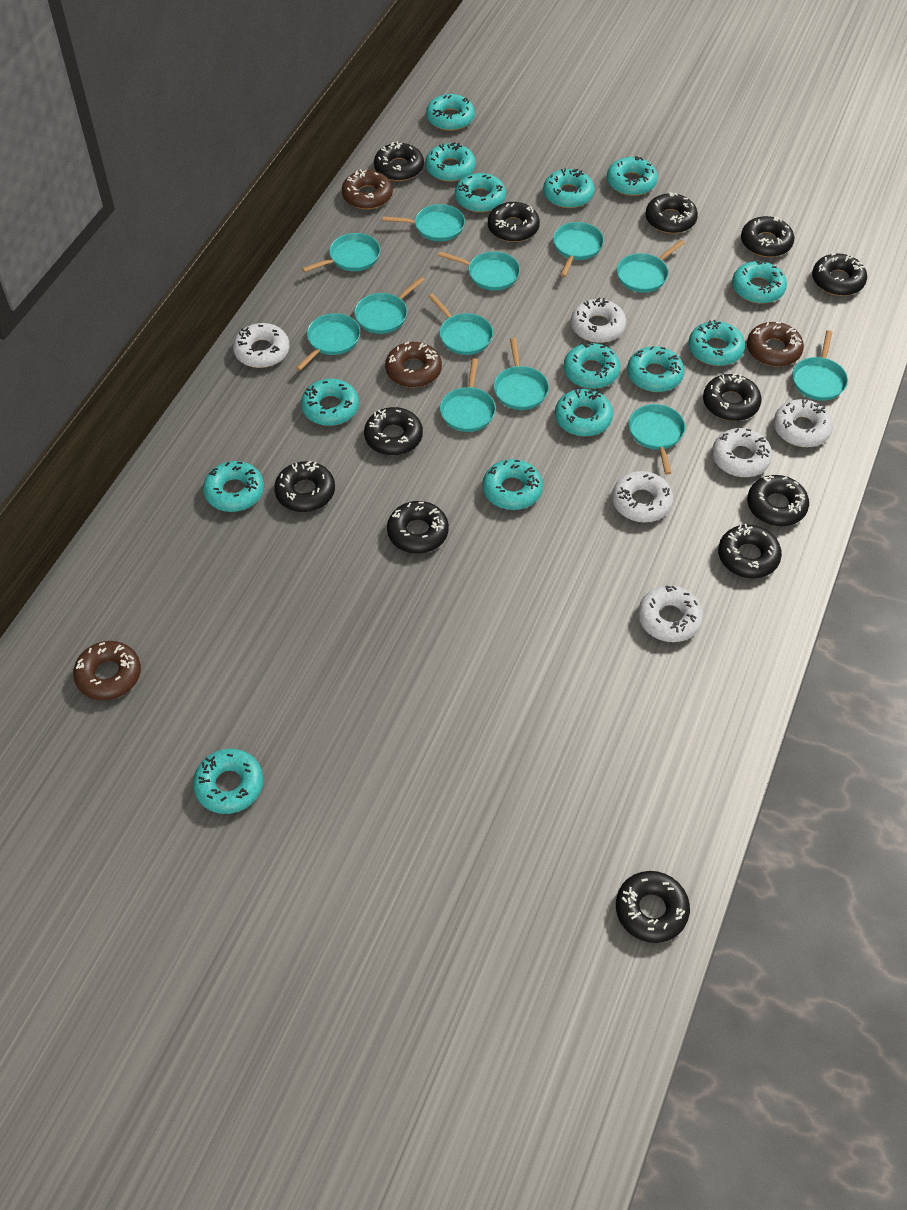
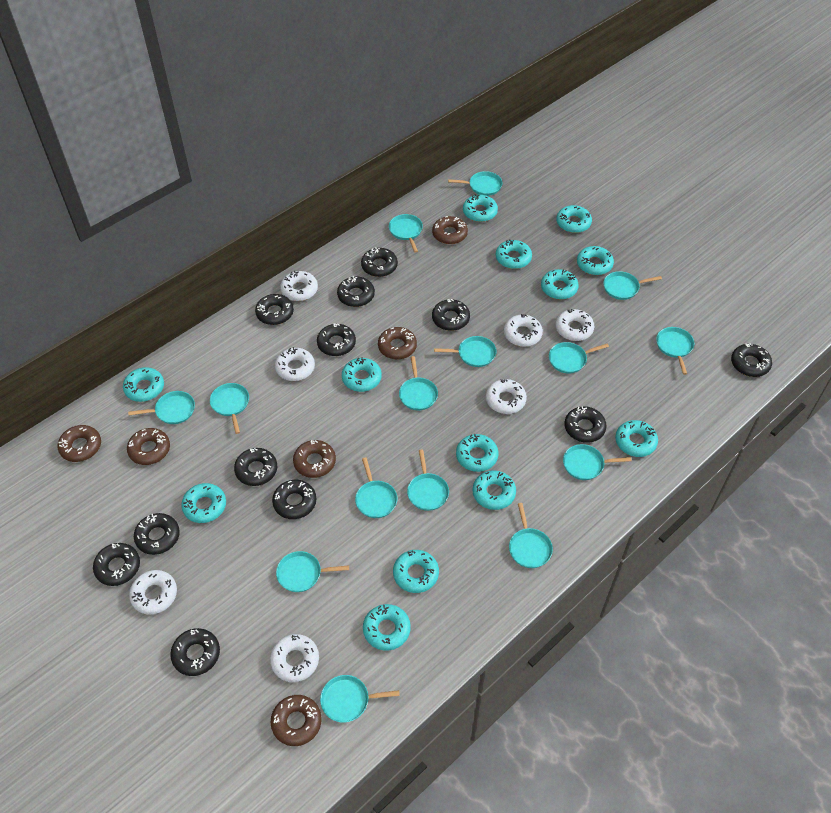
brown donut: [73,641,141,700] [342,169,393,209] [385,342,442,387] [747,322,804,367] = 4 -> [58,425,101,462] [127,428,170,465] [271,695,322,746] [293,440,336,478] [378,327,417,359] [432,216,468,244] = 6
turquoise donut: [193,749,263,814] [203,461,264,512] [301,379,359,426] [425,142,476,182] [426,94,475,131] [455,173,506,212] [482,459,543,510] [543,168,595,208] [555,389,613,436] [563,342,620,389] [607,156,658,196] [627,346,684,392] [689,320,745,366] [732,260,787,304] = 14 -> [123,367,164,402] [181,483,226,523] [342,357,382,392] [363,604,411,651] [393,550,439,593] [456,434,499,472] [463,194,498,222] [472,470,516,510] [496,239,532,269] [541,269,579,299] [556,205,592,233] [577,246,614,275] [615,420,658,457] = 13
turquoise pan: [296,313,360,371] [302,233,380,272] [354,277,425,334] [382,204,465,241] [428,294,493,355] [438,251,520,291] [440,358,496,432] [494,338,549,410] [553,222,604,277] [617,240,685,293] [629,404,685,475] [792,330,848,401] = 12 -> [128,391,195,424] [210,383,249,434] [276,551,349,592] [320,675,400,722] [355,457,397,518] [389,214,423,253] [399,356,438,410] [407,449,449,511] [434,336,497,367] [448,171,502,196] [509,503,553,568] [549,342,609,374] [563,444,631,480] [603,271,662,300] [656,327,694,375] = 15
white donut: [233,323,289,368] [571,298,626,343] [612,471,673,522] [638,585,703,642] [712,428,773,477] [774,399,833,447] = 6 -> [129,570,177,615] [270,634,319,682] [275,347,315,381] [280,271,318,301] [486,379,527,414] [504,314,543,347] [555,309,594,341] = 7

